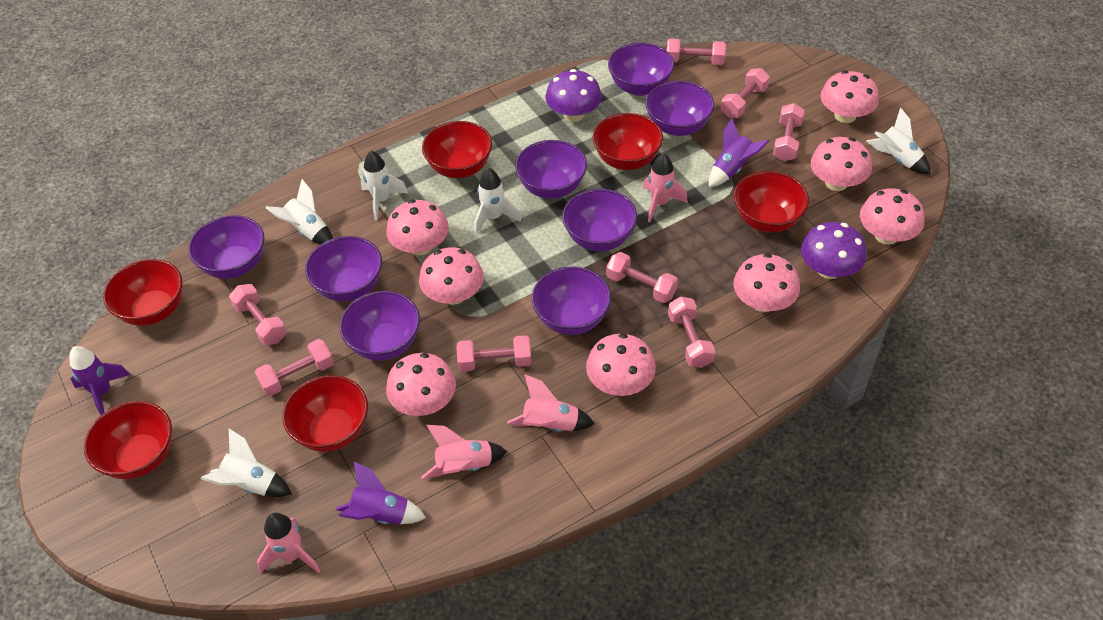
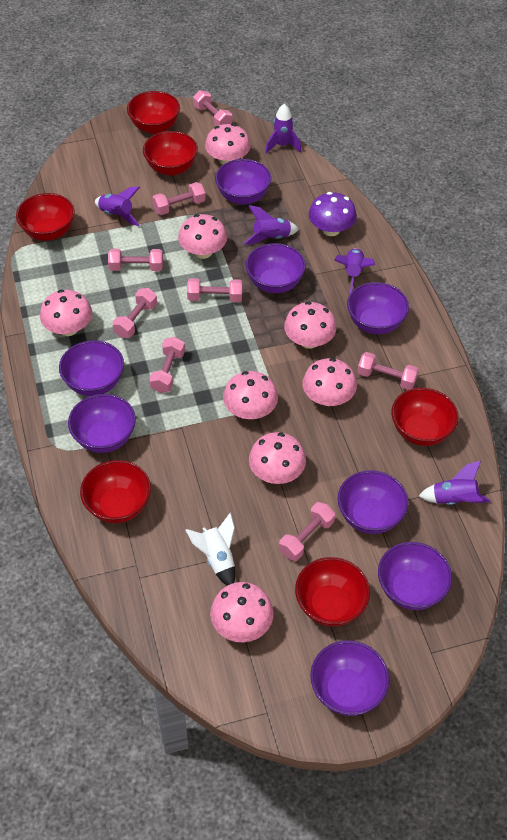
pink rocket: [257,513,321,573] [421,425,507,479] [507,374,594,432] [643,153,688,222] = 4 -> none = 0
purple mushroom: [545,69,602,122] [801,222,867,279] = 2 -> [309,192,357,236] = 1
purple rocket: [69,346,130,415] [336,461,426,524] [709,118,769,187] = 3 -> [95,187,140,226] [244,205,299,245] [265,104,302,153] [334,248,375,293] [419,461,491,505] = 5
white rocket: [200,428,292,497] [266,179,333,245] [361,151,408,221] [474,168,521,234] [866,107,931,175] = 5 -> [186,513,235,586] = 1

